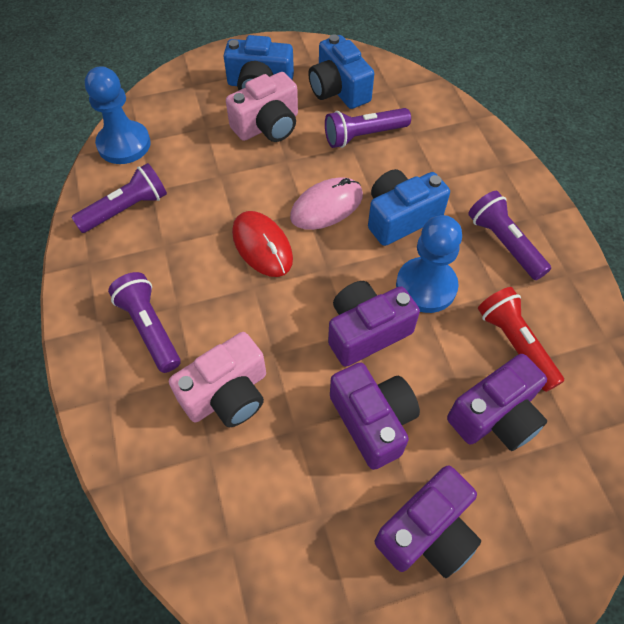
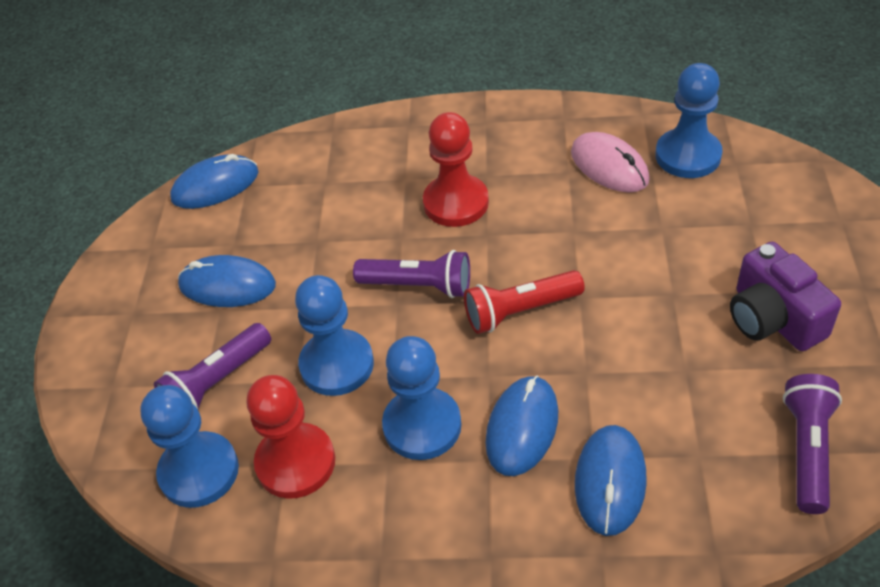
blue camera: [224,35,294,90] [308,35,374,109] [368,169,450,246] = 3 -> none = 0
blue mouse: none = 0 -> [170,154,258,209] [178,255,276,307] [485,375,558,476] [575,425,647,536] = 4
blue pawn: [85,66,151,164] [396,215,462,313] = 2 -> [140,385,239,508] [295,275,374,396] [382,336,462,460] [655,63,723,178] = 4
pink camera: [169,332,266,427] [226,72,298,142] = 2 -> none = 0
purple camera: [328,281,420,367] [330,362,420,470] [375,465,481,578] [447,354,547,451] = 4 -> [730,242,841,351] = 1
purple flashlight: [71,163,167,233] [108,272,180,373] [325,108,411,148] [468,191,551,280] = 4 -> [154,323,271,409] [353,250,470,298] [783,374,842,514] = 3
red mouse: [232,211,293,277] = 1 -> none = 0
red pawn: none = 0 -> [246,375,335,499] [423,112,489,227] = 2

